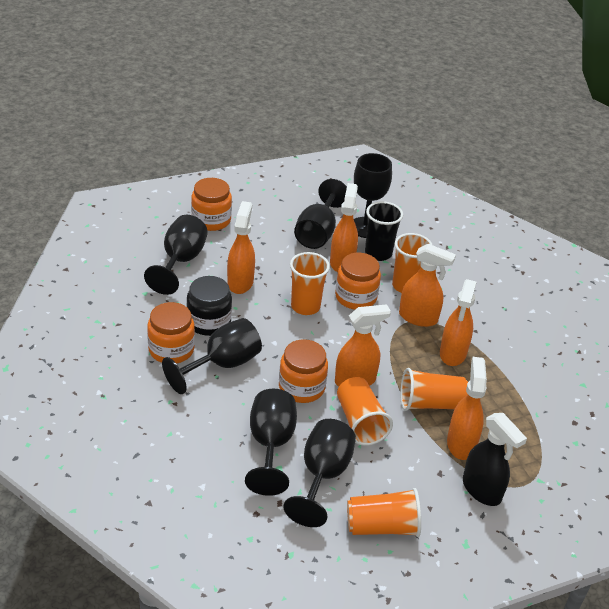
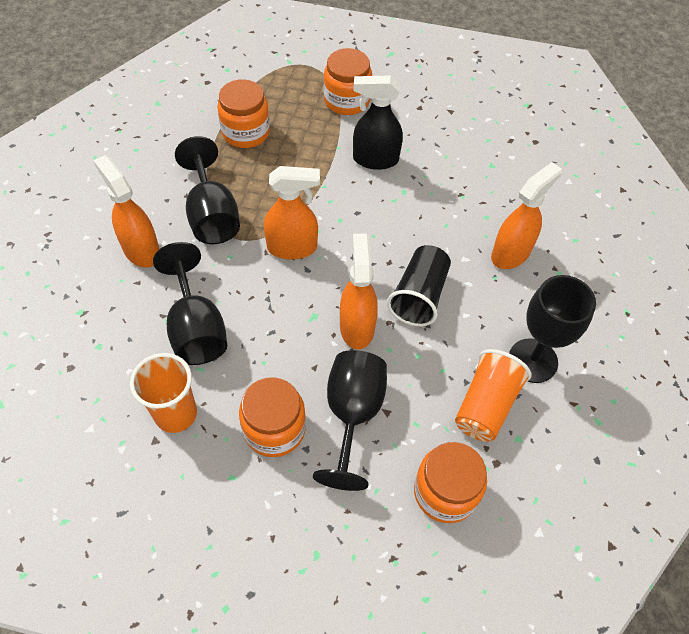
black goblet: [144,215,208,295] [162,318,262,394] [245,389,297,496] [283,419,356,527] [294,179,347,249] [354,153,392,238] = 6 -> [153,242,227,365] [175,136,240,244] [313,350,387,491] [509,275,596,383] = 4
black jar: [186,276,232,336] = 1 -> none = 0
orange cup: [290,252,330,315] [337,377,393,446] [347,488,421,537] [392,233,432,293] [400,368,468,411] = 5 -> [130,353,197,433] [455,349,531,442] = 2
orange spray bottle: [227,201,255,294] [330,183,358,272] [335,304,391,387] [399,244,456,327] [440,279,476,366] [447,357,487,460] = 6 -> [93,155,159,268] [264,166,320,260] [340,234,378,350] [491,162,562,269] = 4

